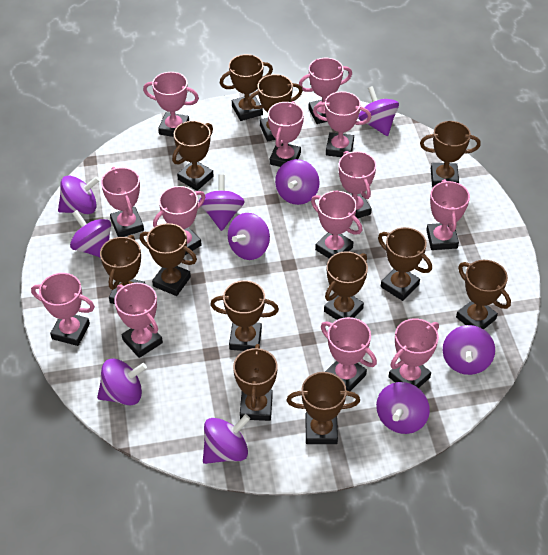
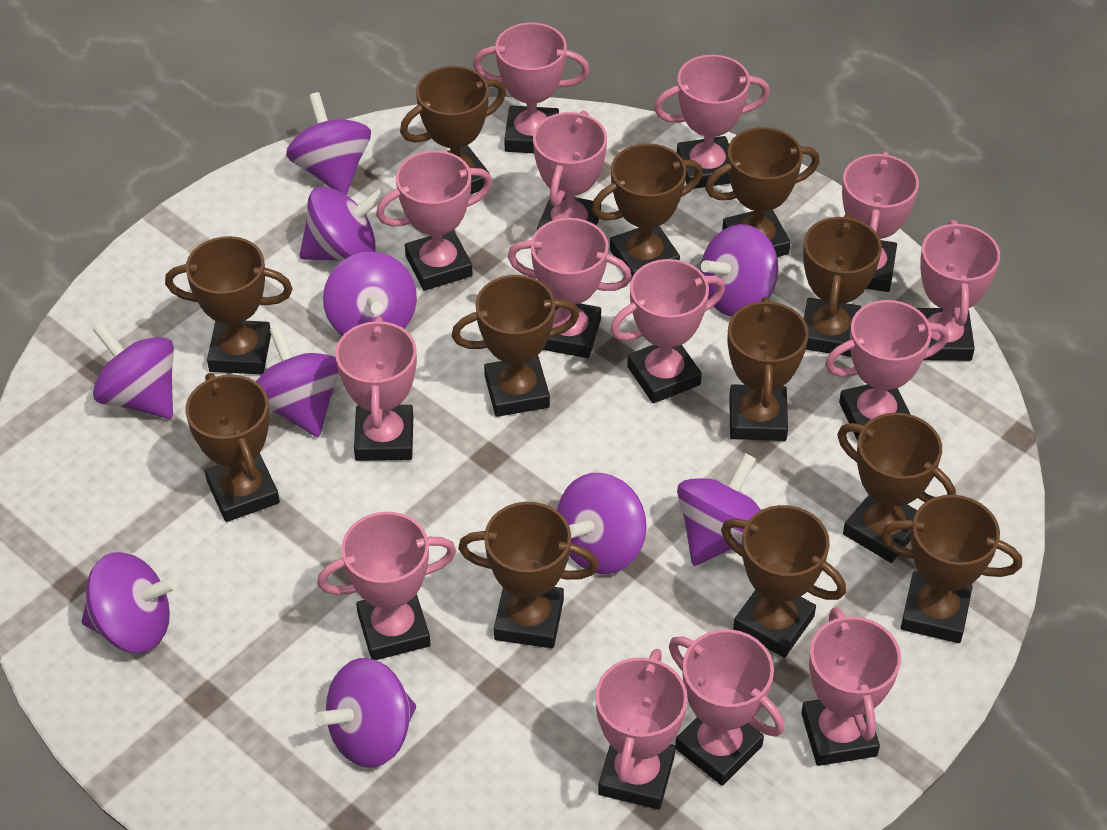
pink trophy: [31,273,95,346] [101,167,144,237] [114,283,163,358] [143,72,199,137] [153,186,205,255] [268,101,304,167] [299,58,352,124] [311,191,362,259] [313,91,371,157] [321,317,377,391] [338,151,377,219] [388,318,439,388] [426,179,470,250] = 13 -> [317,512,456,660] [335,316,417,461] [376,150,493,291] [473,22,590,153] [508,218,632,358] [533,111,607,230] [595,649,688,809] [610,259,725,403] [654,55,770,189] [669,629,785,786] [801,607,901,766] [825,300,949,441] [842,151,919,292] [916,220,1000,361] = 14

